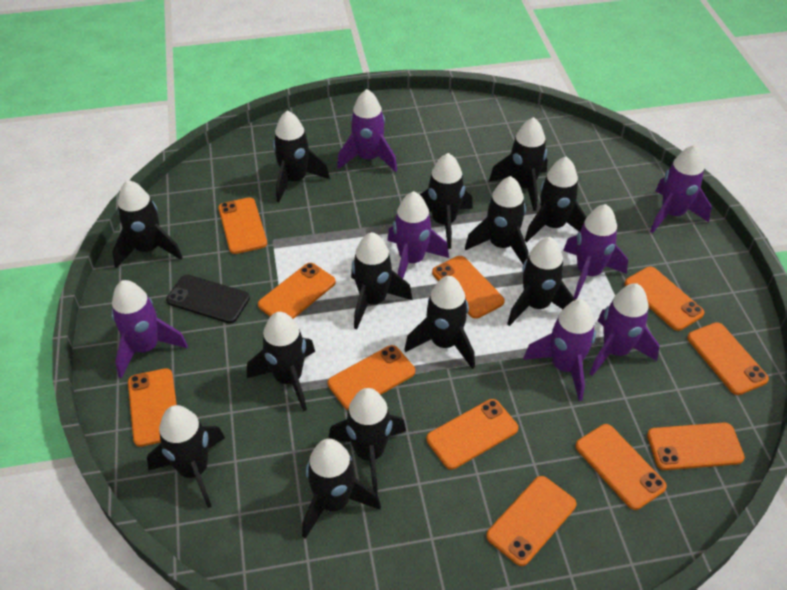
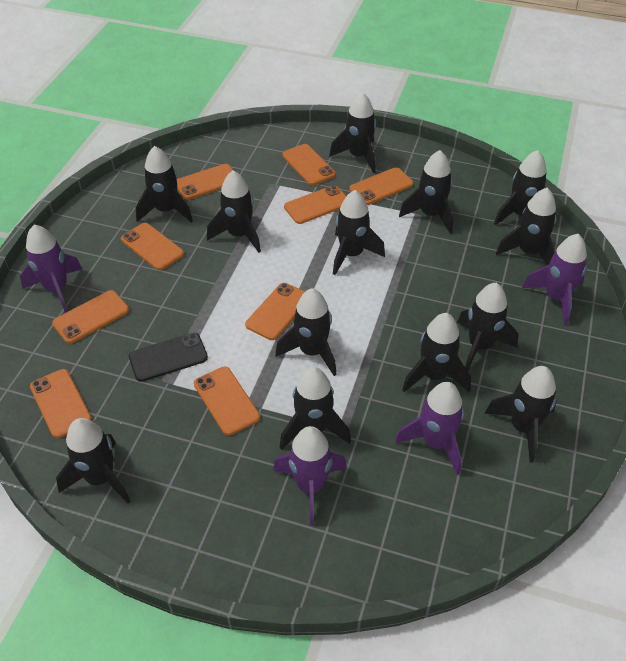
orange phone: [128,368,177,447] [218,198,267,254] [258,263,336,319] [328,345,415,410] [426,399,518,469] [432,256,505,319] [486,476,576,566] [576,424,667,510] [624,267,704,331] [647,423,745,470] [687,322,769,395] = 11 -> [30,369,92,438] [52,290,129,344] [121,223,184,270] [177,164,233,200] [194,367,260,435] [245,283,305,340] [282,144,336,185] [284,185,346,224] [349,167,413,205] = 9
purple rocket: [111,280,188,379] [337,89,397,172] [387,191,449,278] [523,300,596,401] [563,204,628,300] [590,283,659,376] [650,145,712,233] = 7 -> [20,224,82,313] [273,426,347,525] [395,382,464,475] [522,234,587,325] = 4

